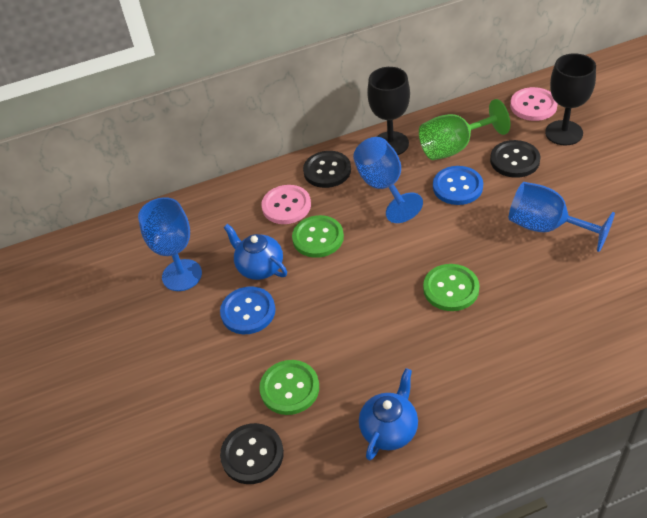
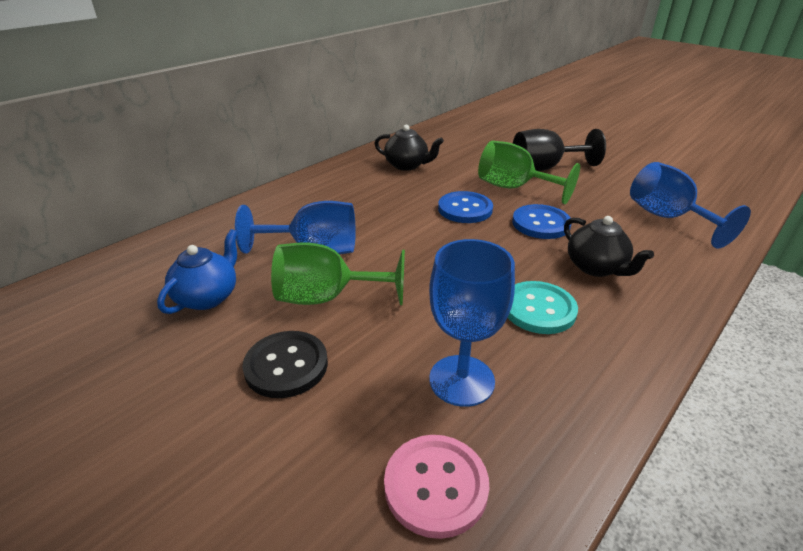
black button: [220,423,284,484] [303,151,351,188] [490,140,541,178] = 3 -> [242,331,328,398] = 1
black goblet: [367,67,410,155] [545,53,596,145] = 2 -> [513,129,606,171] = 1
black teapot: none = 0 -> [374,124,444,171] [564,216,654,277] = 2
blue teapot: [224,224,287,280] [359,368,418,460] = 2 -> [157,229,238,314] = 1
green button: [259,360,319,415] [292,215,344,258] [423,264,479,311] = 3 -> none = 0
green goblet: [419,99,510,160] = 1 -> [271,242,405,305] [478,141,580,204] = 2
pink button: [261,185,311,224] [510,87,558,121] = 2 -> [384,435,489,539] = 1
turquoise button: none = 0 -> [508,281,578,334] = 1

